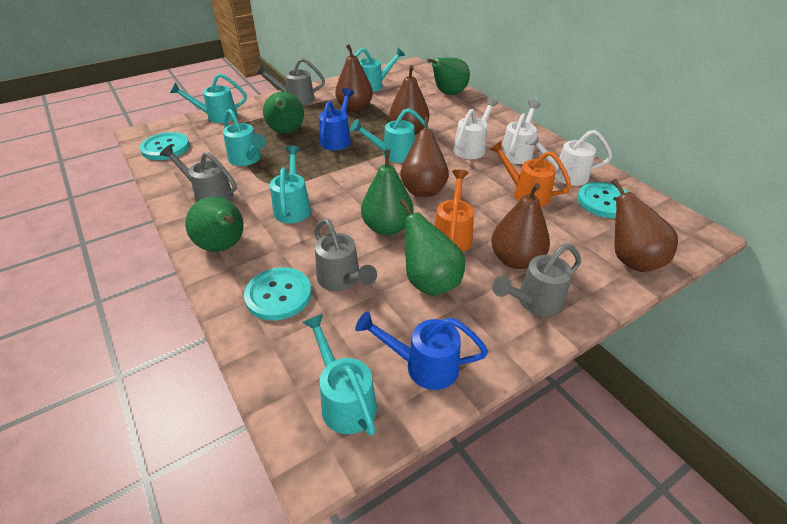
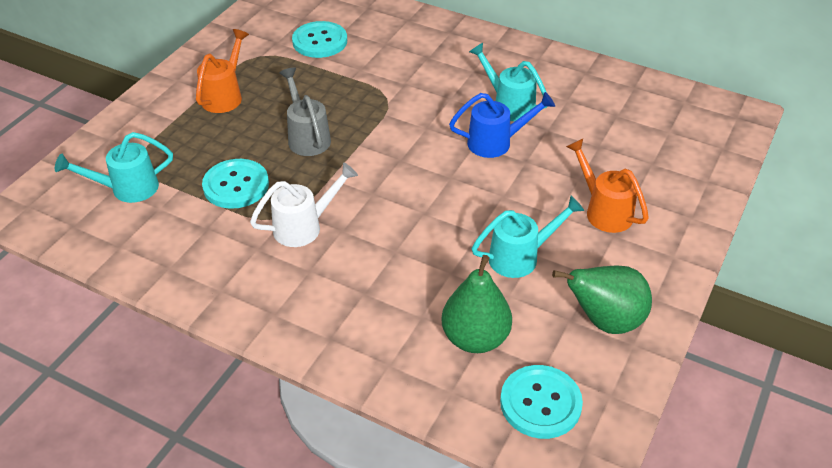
blue watering can: [319,88,354,150] [355,312,488,390] = 2 -> [449,92,555,158] = 1
brown pear: [335,44,373,112] [389,65,429,135] [400,117,449,197] [491,183,550,269] [611,179,678,272] = 5 -> none = 0
green pear: [185,197,244,252] [263,92,304,134] [361,149,414,236] [400,199,465,296] [427,58,470,95] = 5 -> [442,255,512,353] [552,265,652,334] = 2
grey watering can: [160,145,237,202] [256,58,325,105] [315,219,377,291] [492,244,581,316] = 4 -> [279,67,331,156] = 1
turquoise watering can: [170,73,247,123] [223,109,266,166] [270,146,311,223] [302,314,377,436] [350,108,429,163] [354,48,405,92] = 6 -> [55,132,173,203] [469,43,547,122] [471,196,584,278] = 3
white watering can: [454,97,499,159] [501,100,541,164] [526,130,612,186] = 3 -> [250,163,358,247] = 1

